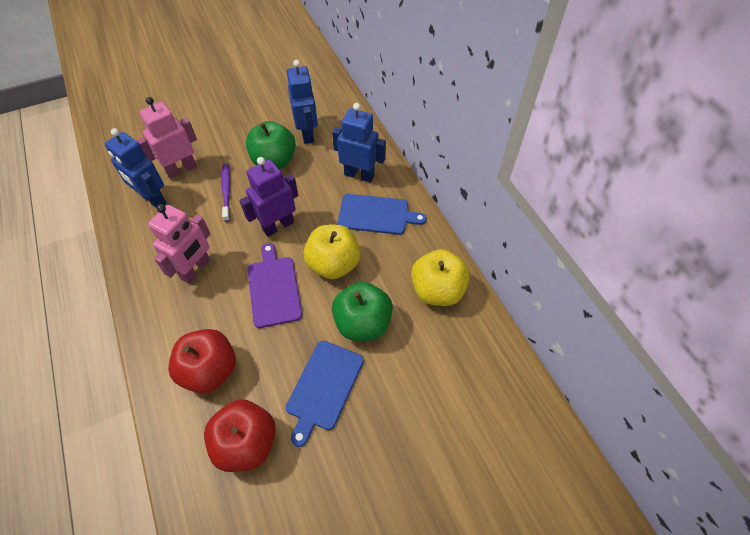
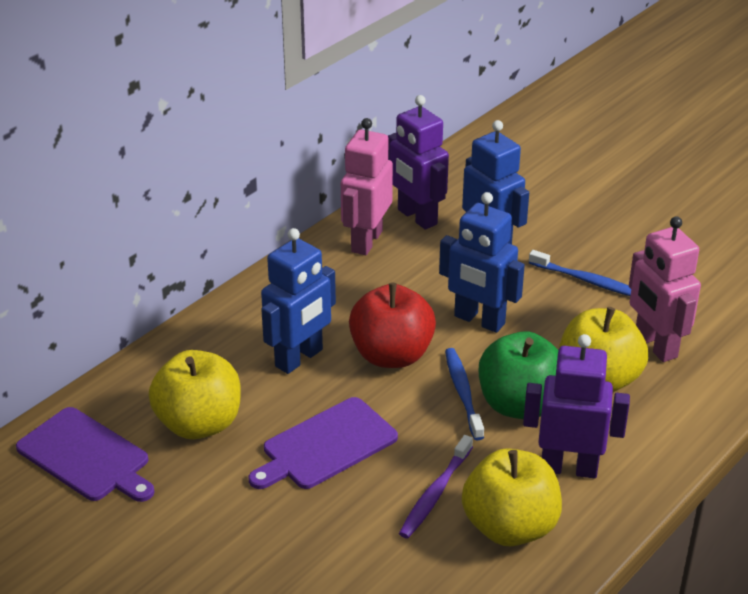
blue cutting board: [286,341,364,447] [338,194,427,235] = 2 -> none = 0
blue toothbrush: none = 0 -> [445,348,484,440] [529,250,631,296] = 2
green apple: [246,121,296,169] [332,282,393,341] = 2 -> [479,331,558,419] = 1
purple cutting board: [248,243,302,328] = 1 -> [16,407,155,502] [249,397,398,489] = 2
purple robot: [240,157,298,237] = 1 -> [388,95,449,230] [523,334,630,478] = 2
red apple: [168,329,236,393] [204,399,276,472] = 2 -> [349,283,436,368] = 1
yellow apple: [303,224,361,279] [411,249,470,306] = 2 -> [149,350,240,439] [462,448,562,546] [559,307,648,392] = 3

